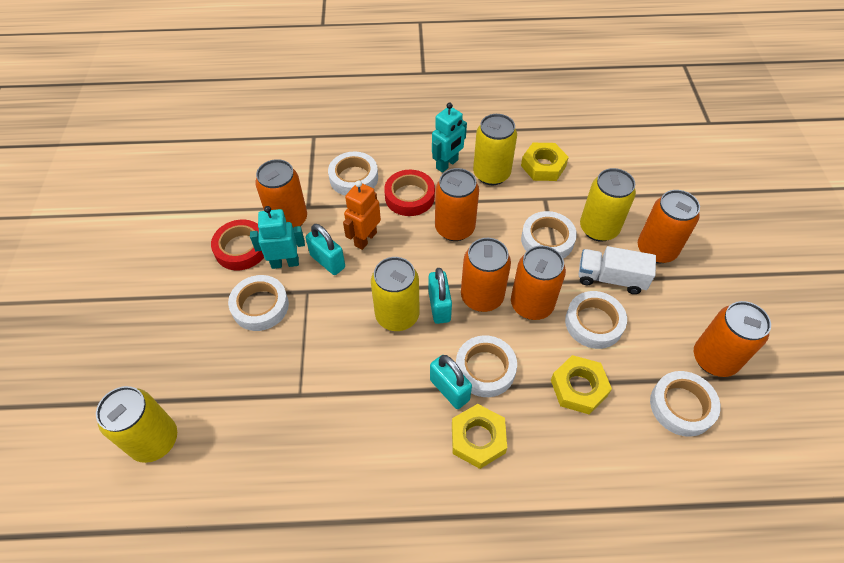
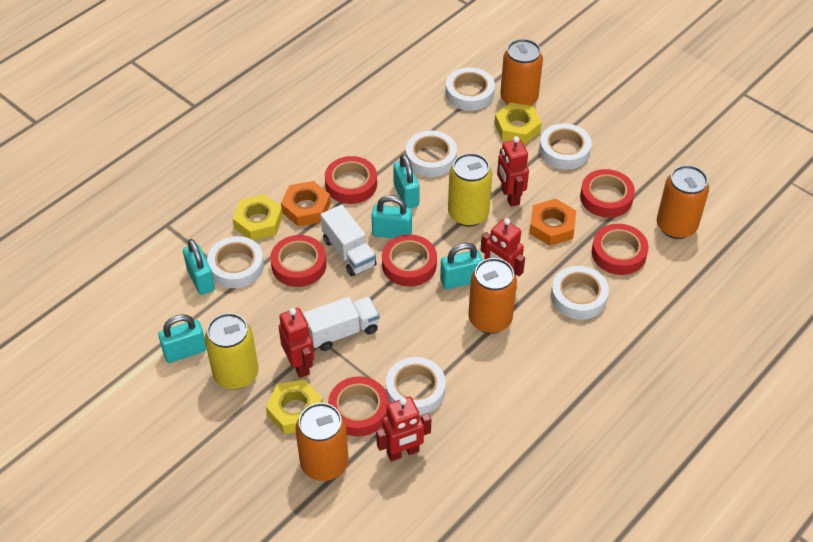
orange can: [255,159,307,227] [435,168,479,241] [461,238,511,312] [511,245,566,320] [638,190,700,264] [694,301,771,377] = 6 -> [295,403,348,481] [468,258,517,334] [500,39,543,106] [657,165,709,239] = 4
orange nut: none = 0 -> [281,181,331,226] [529,199,576,246] = 2
orange robot: [343,180,381,250] = 1 -> none = 0
red robot: none = 0 -> [278,308,314,378] [376,397,431,461] [480,218,525,276] [497,136,529,207] = 4
red tape: [211,220,264,270] [384,170,435,216] = 2 -> [270,235,327,287] [325,156,377,204] [328,376,389,436] [382,234,437,286] [580,169,635,218] [592,224,648,275] = 6
turquoise padlock: [306,224,345,275] [429,268,452,324] [430,355,472,409] = 3 -> [158,314,207,363] [183,239,215,295] [371,195,412,238] [393,154,420,208] [440,243,483,289] = 5
turquoise robot: [250,206,305,269] [432,103,467,173] = 2 -> none = 0
white truck: [579,246,656,294] = 1 -> [303,297,379,351] [320,204,377,276] = 2
yellow can: [96,386,177,463] [371,257,420,331] [473,114,517,185] [580,168,636,242] = 4 -> [205,313,259,390] [448,153,492,227] = 2

